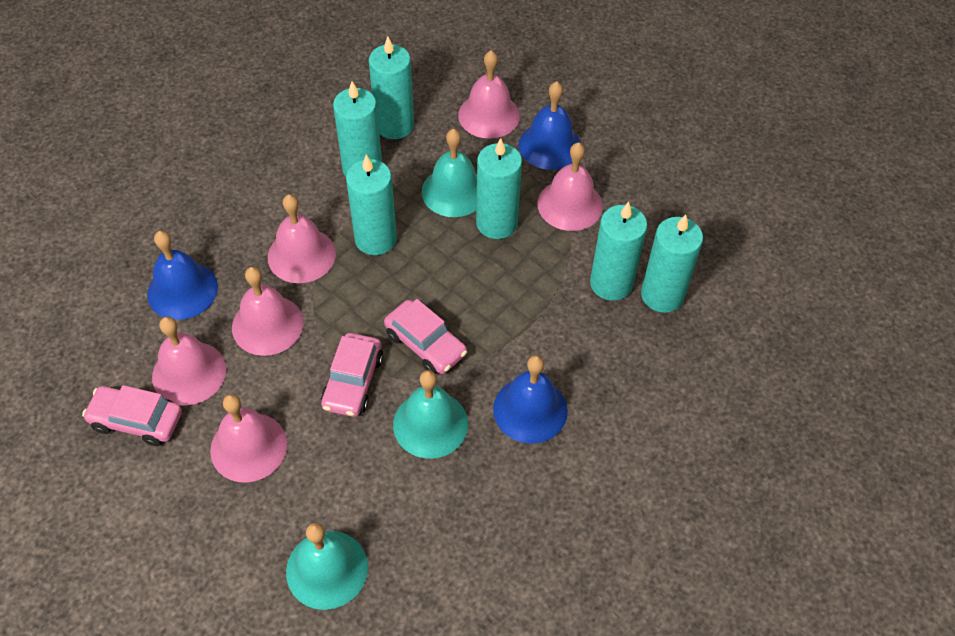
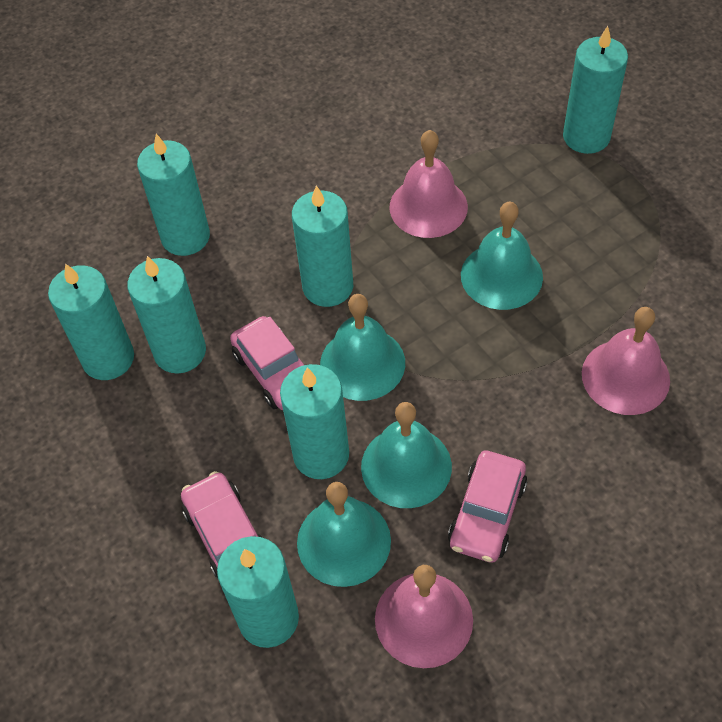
blue bell: [147,231,218,320] [493,355,568,444] [519,81,581,170] = 3 -> none = 0
pink bell: [152,316,226,406] [210,394,287,483] [232,267,303,356] [268,194,336,283] [458,50,520,139] [537,142,603,231] = 6 -> [375,565,473,668] [389,130,468,238] [582,307,670,415] = 3
turquoise bell: [286,523,368,610] [393,370,468,459] [422,129,477,217] = 3 -> [297,482,391,587] [320,294,405,401] [361,402,452,508] [461,202,543,310] = 4
turquoise candle: [333,81,382,177] [346,155,397,255] [369,37,414,139] [476,138,522,239] [590,202,647,301] [641,214,703,313] = 6 -> [48,263,134,380] [127,256,206,374] [137,134,210,256] [217,536,299,648] [280,364,349,479] [292,185,353,307] [563,26,628,154] = 7

